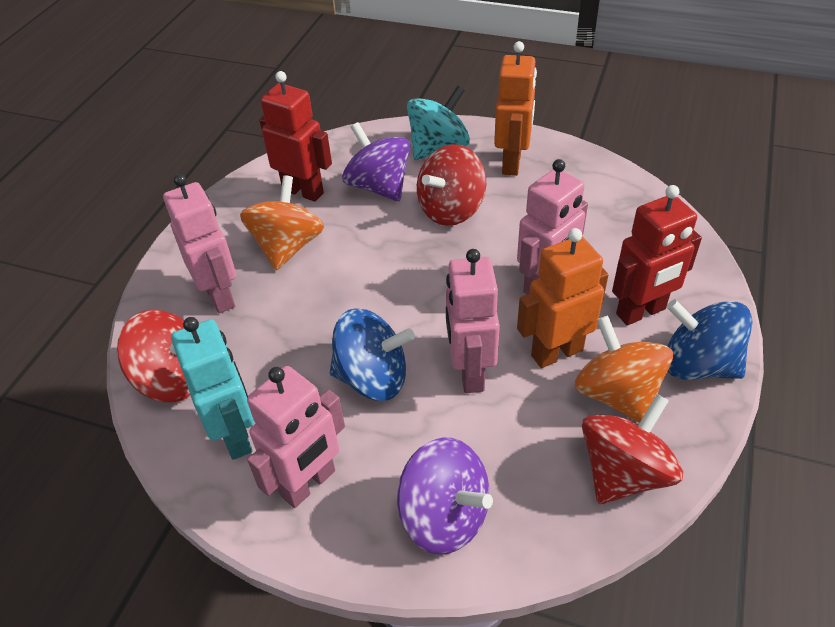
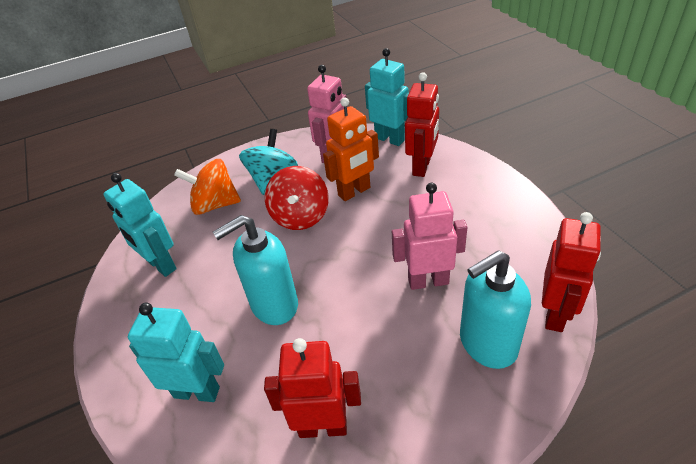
blue spinning top: [330,308,415,401] [667,299,753,380] = 2 -> none = 0
orange robot: [494,41,537,176] [517,228,608,368] = 2 -> [323,97,379,201] = 1
orange spinning top: [240,175,324,270] [574,315,673,423] = 2 -> [174,159,241,215] = 1
pink robot: [163,174,236,313] [247,366,345,508] [446,249,500,393] [517,159,588,294] = 4 -> [307,65,347,163] [392,183,467,290] = 2
purple spinning top: [342,122,410,201] [397,438,493,555] = 2 -> none = 0
red robot: [259,71,332,202] [612,185,702,326] = 2 -> [264,338,361,438] [405,72,439,177] [542,212,601,332] = 3
red spinning top: [117,310,191,402] [417,144,486,226] [582,394,683,504] = 3 -> [265,166,329,230] = 1
turquoise robot: [171,317,255,460] = 1 -> [104,173,177,277] [128,302,224,402] [365,48,409,146] = 3
turquoise soap dispenser: none = 0 -> [213,215,298,325] [460,250,531,369] = 2

